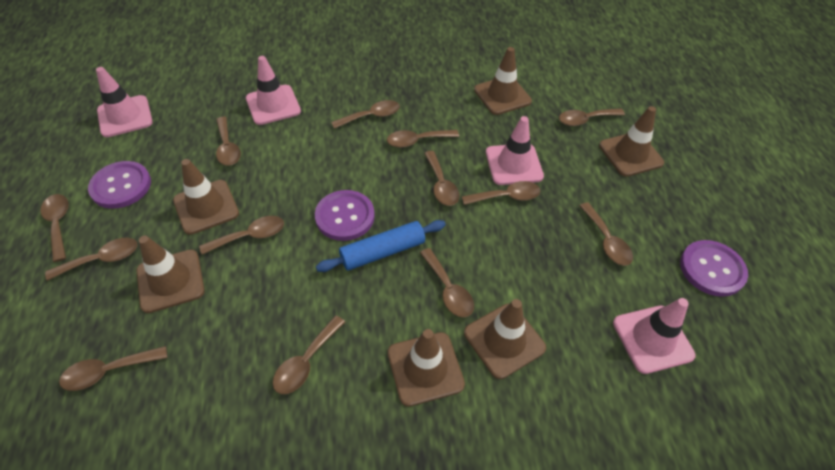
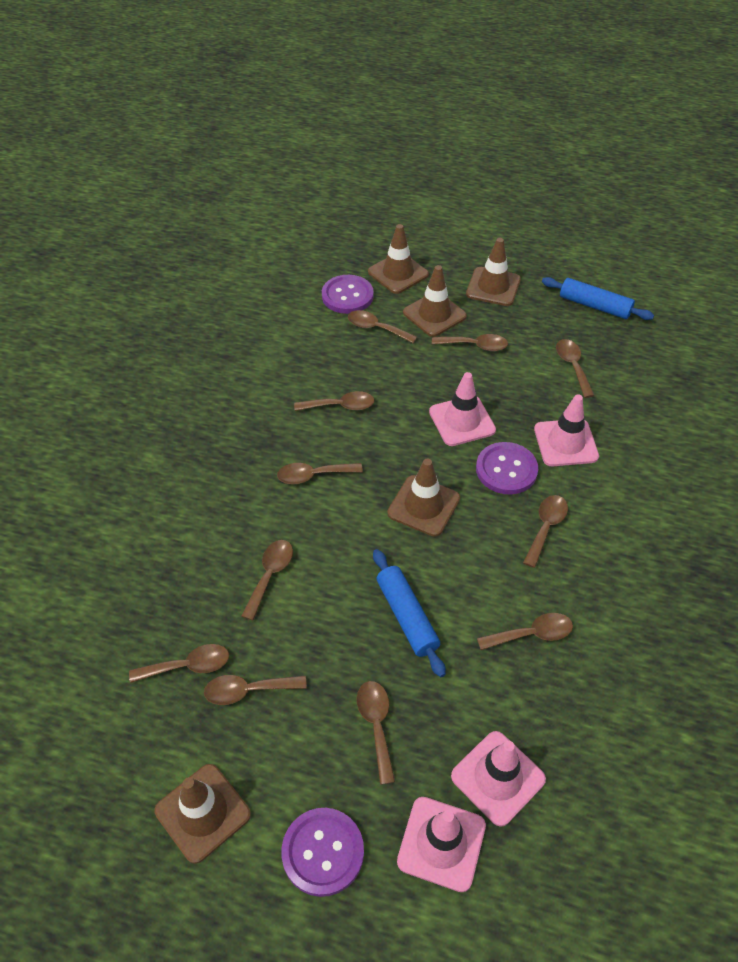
blue rolling pin: [316,220,446,272] = 1 -> [373,549,446,677] [542,277,654,320] = 2
brown spoon: [41,194,69,262] [45,238,137,281] [59,346,167,391] [199,216,284,255] [216,117,241,166] [273,315,345,394] [331,100,400,129] [387,130,459,148] [420,248,474,317] [424,151,459,206] [462,181,540,205] [559,108,625,126] [579,202,633,266] = 13 -> [129,644,229,683] [204,675,307,705] [242,540,293,621] [277,463,363,484] [294,391,374,411] [348,310,417,343] [357,681,395,785] [432,334,508,351] [477,613,573,650] [523,495,568,568] [556,339,595,398] = 11
brown traffic cone: [136,236,205,313] [173,159,239,235] [388,329,465,407] [464,299,546,379] [474,47,532,115] [599,106,664,177] = 6 -> [154,764,251,864] [368,224,429,294] [387,459,460,537] [403,265,467,337] [466,238,521,306] = 5

